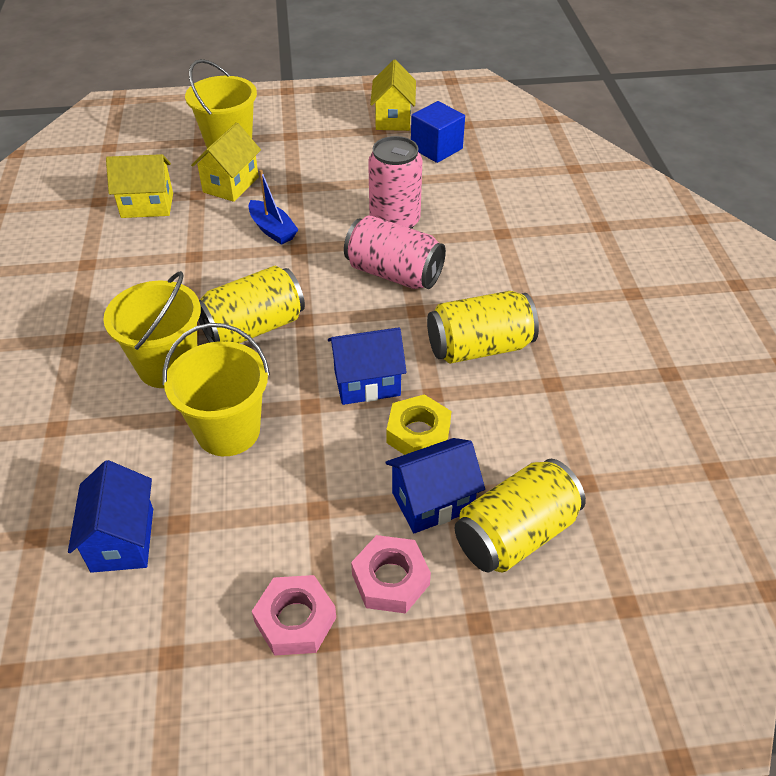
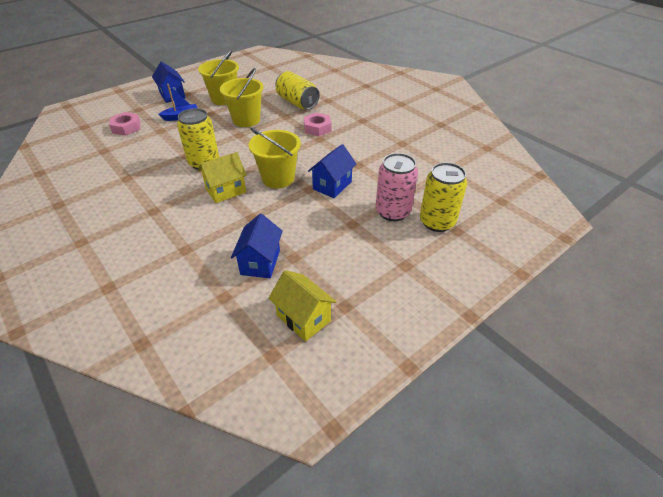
blue cube: [411,101,465,163] = 1 -> none = 0
pink can: [344,215,446,289] [368,136,423,229] = 2 -> [376,153,418,221] = 1
yellow house: [106,154,173,218] [191,122,261,202] [370,60,416,131] = 3 -> [198,152,247,203] [268,270,337,341] = 2
yellow nut: [386,394,451,455] = 1 -> none = 0

